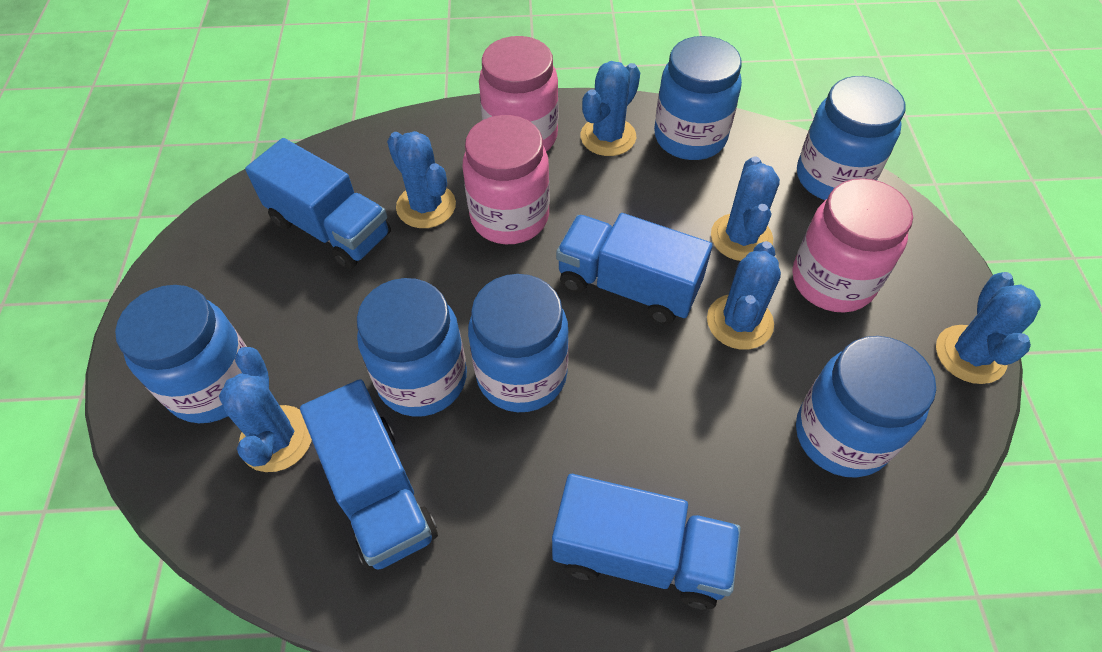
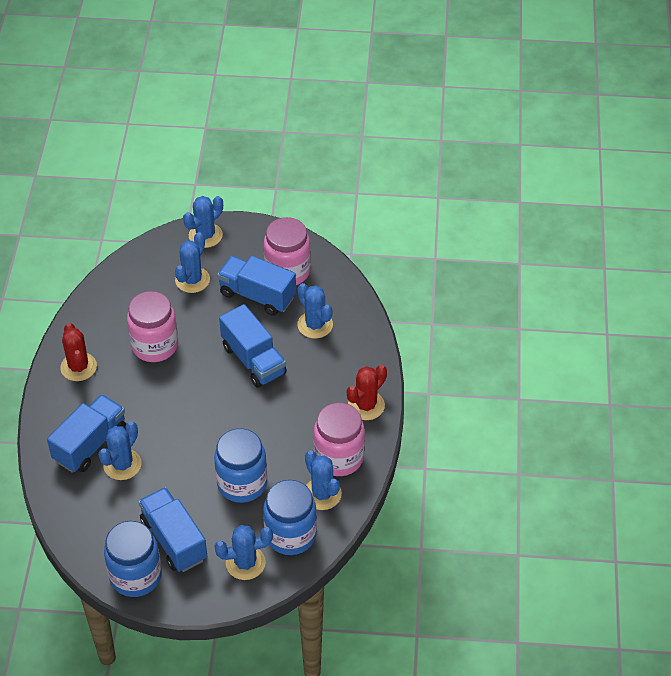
blue jar: [115,285,247,423] [357,278,467,417] [468,274,569,412] [654,36,742,160] [796,336,936,478] [797,76,905,200] = 6 -> [104,521,162,597] [214,428,267,503] [263,480,317,555] = 3
red cactus: none = 0 -> [60,323,97,381] [347,365,387,420] = 2

